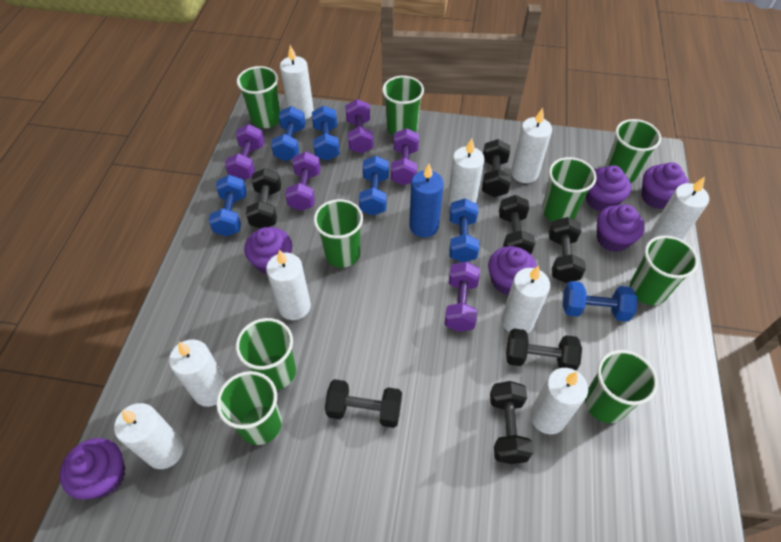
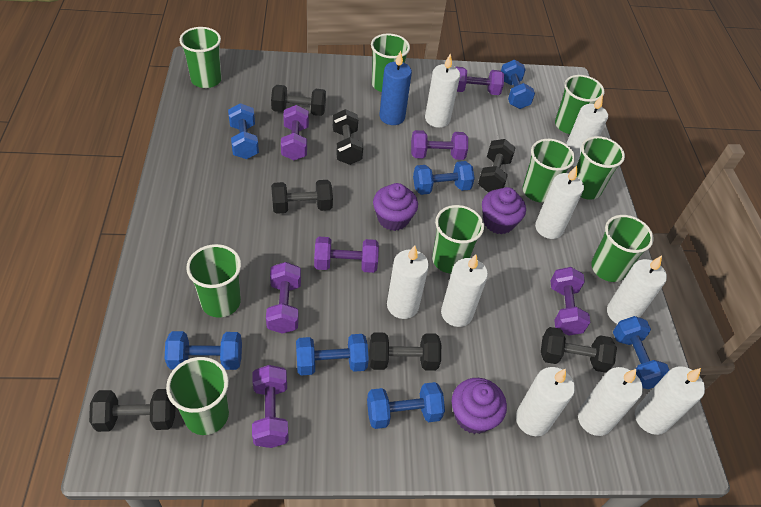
blue dumbbell: [209,175,247,236] [271,106,306,161] [312,106,340,161] [359,156,389,216] [449,199,480,262] [563,281,638,322] = 6 -> [164,331,242,370] [228,103,259,159] [296,334,369,376] [367,382,445,429] [413,161,475,195] [501,60,535,109] [613,316,669,389] = 7
purple cupcake: [60,438,125,499] [244,227,292,274] [488,246,537,295] [586,165,631,212] [597,204,645,252] [641,162,689,209] = 6 -> [373,183,418,231] [452,378,507,434] [482,187,526,234] = 3
purple dumbbell: [225,124,264,180] [285,151,321,211] [345,99,373,154] [391,128,419,185] [444,262,480,332] = 5 -> [252,365,289,448] [266,262,301,334] [281,105,309,160] [314,237,379,273] [411,130,468,160] [456,67,504,95] [551,267,590,336] = 7

